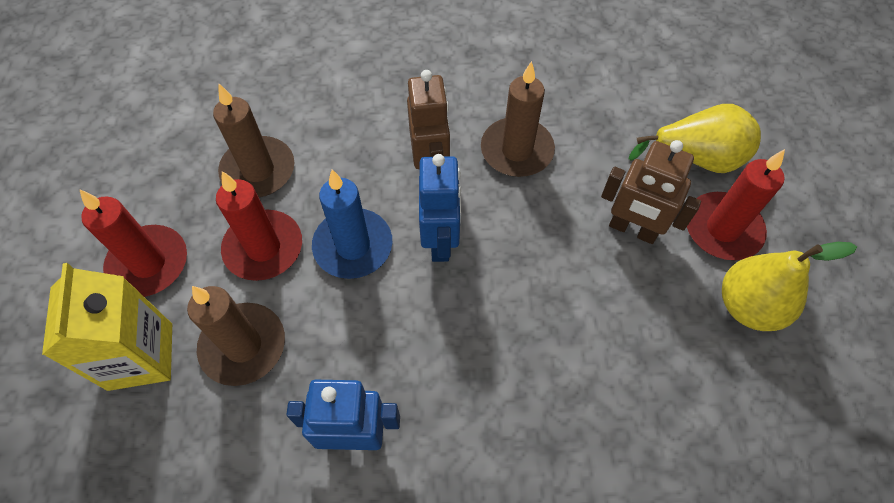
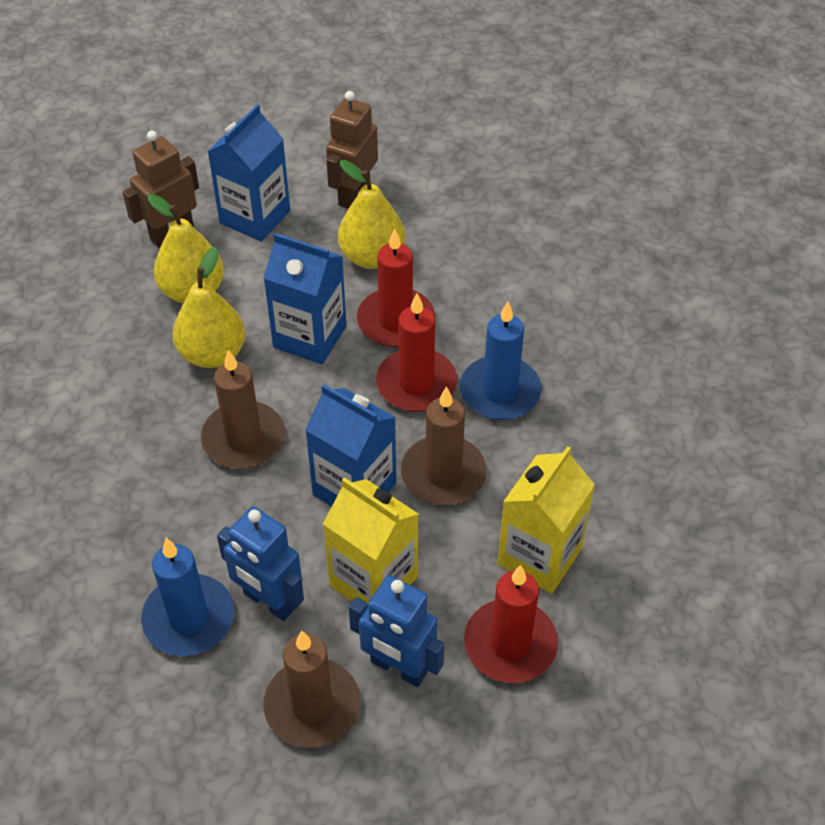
blue candle: [312,170,392,279] = 1 -> [141,538,234,656] [460,302,541,420] = 2
blue carton: none = 0 -> [208,104,290,242] [263,233,347,364] [305,384,396,507] = 3
yellow carton: [42,263,172,391] = 1 -> [323,477,419,604] [498,446,595,594] = 2
yellow pear: [629,104,761,173] [722,242,857,331] = 2 -> [148,194,224,303] [173,247,245,368] [338,160,405,269] = 3

